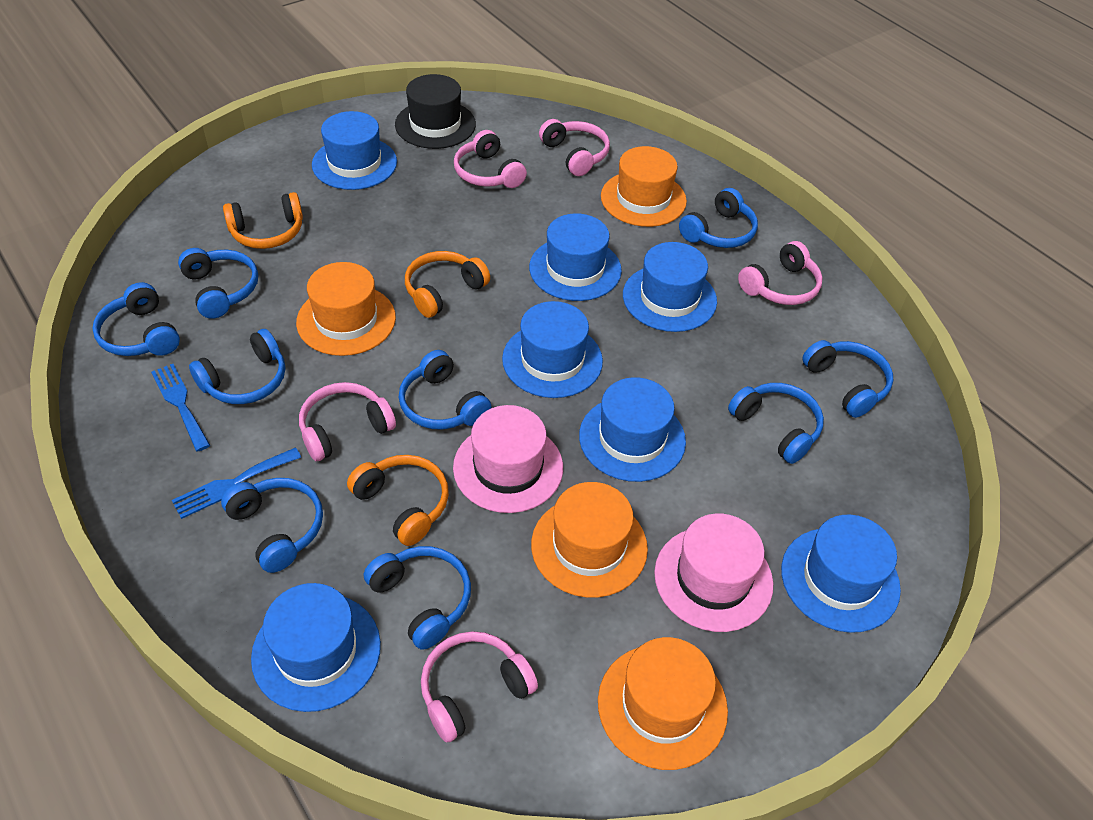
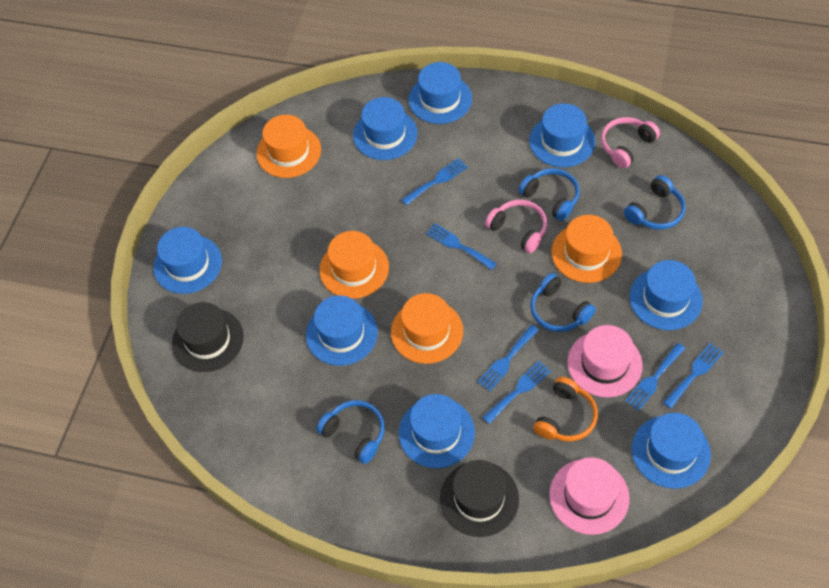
black hat: [395,74,476,149] = 1 -> [172,302,244,372] [440,460,519,537] = 2
blue fork: [151,364,210,452] [172,448,301,519] = 2 -> [401,158,468,205] [426,223,497,270] [477,325,539,391] [482,361,551,424] [625,343,686,411] [663,343,724,409] = 6
blue hat: [251,583,381,712] [312,111,397,190] [502,301,603,398] [529,213,622,301] [579,377,686,482] [623,242,717,332] [781,515,901,633] = 7 -> [153,227,222,294] [306,295,378,366] [353,97,418,160] [399,394,475,468] [409,62,472,124] [529,103,595,167] [629,260,703,330] [632,413,711,489] = 8
blue headphones: [92,282,180,356] [178,248,258,319] [189,329,285,404] [221,478,323,573] [364,546,471,650] [399,350,492,430] [679,188,758,248] [728,383,824,464] [802,340,893,418] = 9 -> [316,400,385,464] [518,168,579,221] [530,273,596,332] [624,175,685,230] = 4
orange headphones: [223,192,303,249] [347,455,449,546] [405,251,490,318] = 3 -> [533,377,598,441] = 1
pink headphones: [299,382,396,461] [421,631,538,743] [454,130,527,188] [539,119,610,176] [738,241,823,305] = 5 -> [485,200,547,253] [601,117,660,168] = 2

